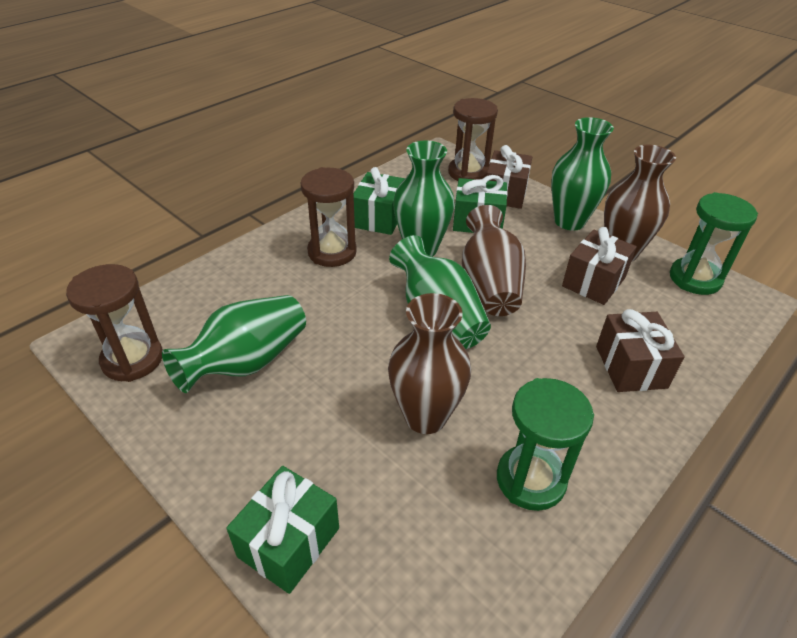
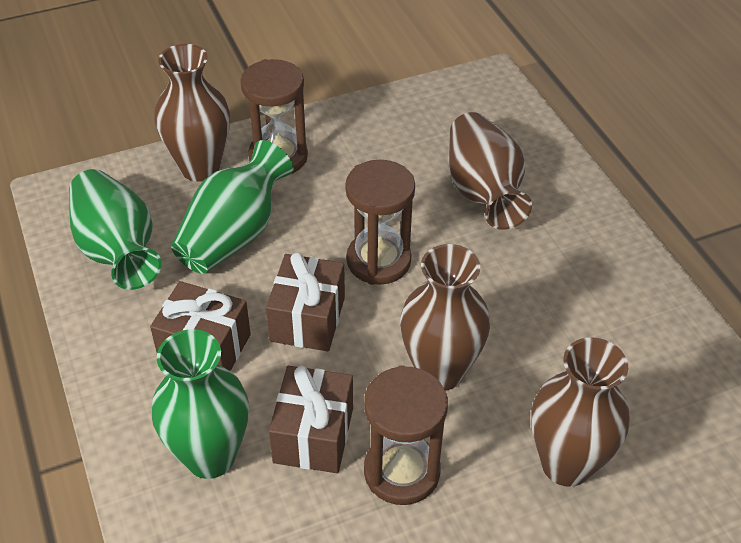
brown vase: [388,293,471,434] [462,205,526,316] [604,145,676,262] = 3 -> [154,44,230,182] [400,244,490,391] [449,112,532,230] [532,337,629,487] = 4
green gift: [226,466,339,594] [354,167,405,235] [453,175,508,233] = 3 -> none = 0
green hourglass: [497,378,594,511] [670,192,758,295] = 2 -> none = 0
green vase: [162,295,306,393] [389,235,491,349] [393,140,454,257] [551,117,614,231] = 4 -> [69,169,161,290] [151,329,249,479] [171,140,294,274] = 3

